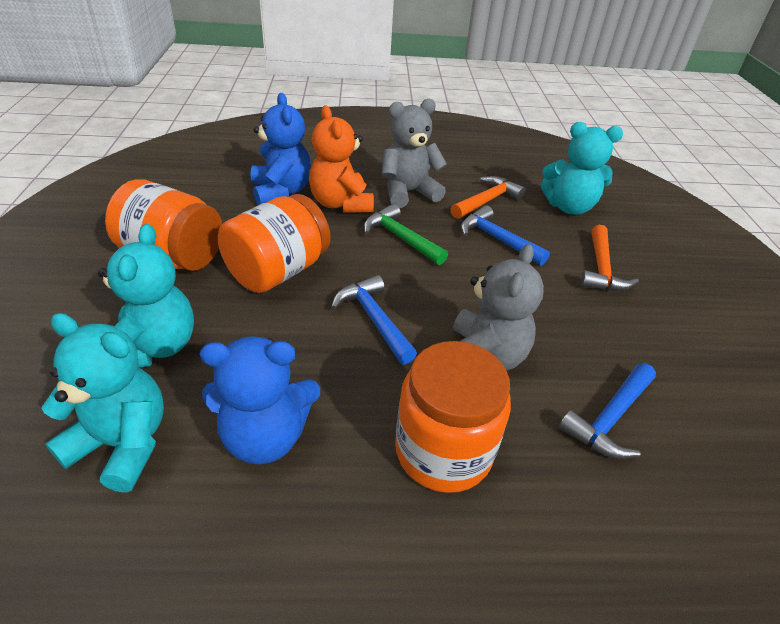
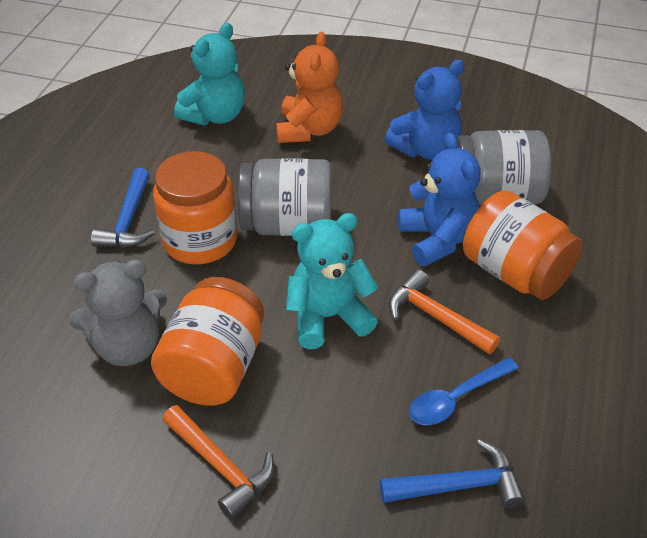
blue hammer: [331,275,417,365] [461,205,550,266] [559,363,656,459] = 3 -> [91,168,155,248] [380,439,525,509] = 2
blue spoon: none = 0 -> [409,358,519,425] = 1
green hammer: [363,204,448,265] = 1 -> none = 0
grey jar: none = 0 -> [238,158,331,236] [456,130,551,205] = 2
grey teddy bear: [382,99,447,208] [453,244,544,371] = 2 -> [69,259,167,366] = 1
turquoise teddy bear: [41,313,164,493] [98,224,194,367] [541,122,623,215] = 3 -> [174,23,245,125] [286,213,378,349] = 2

